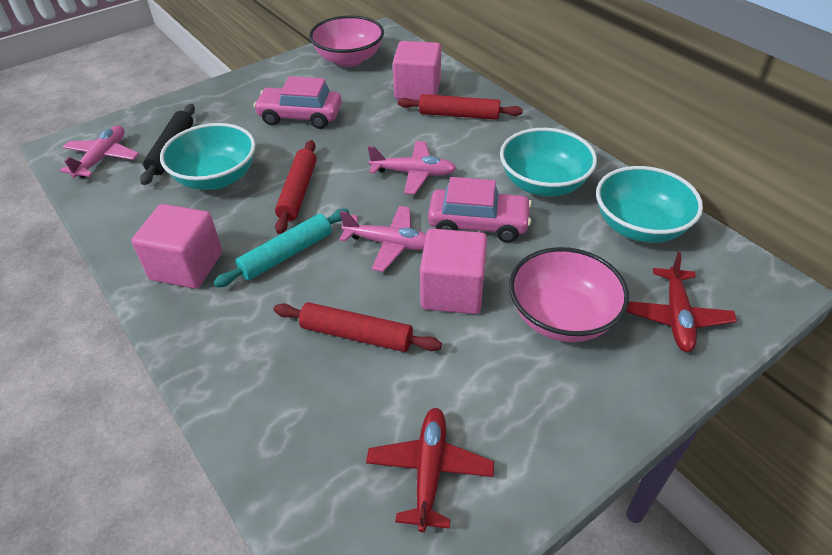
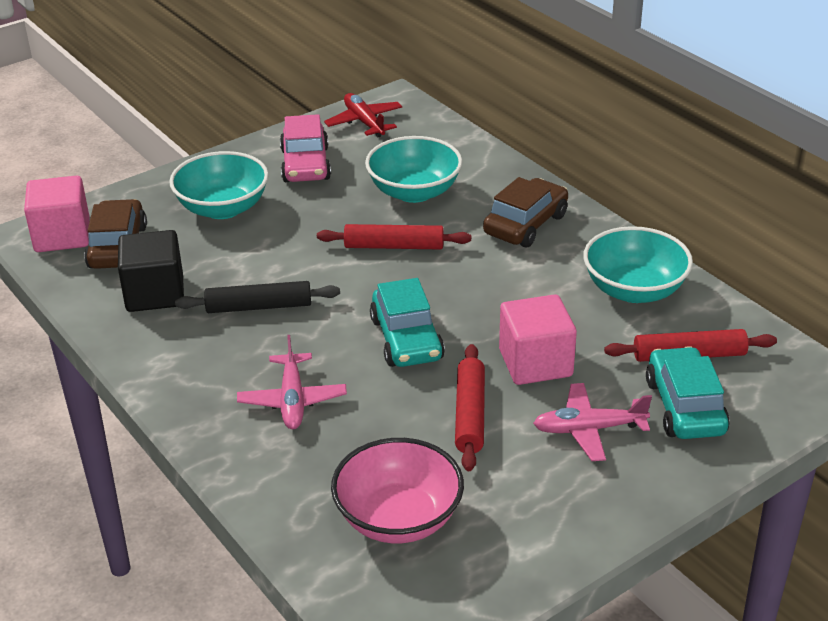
black cube: none = 0 -> [118,230,184,312] = 1
brown car: none = 0 -> [84,199,147,269] [483,177,568,247] = 2
pink bowl: [309,16,384,67] [509,247,629,342] = 2 -> [331,438,464,543] = 1
pink car: [253,76,342,129] [428,177,532,242] = 2 -> [280,114,331,182] = 1
pink cube: [131,204,222,289] [393,41,441,101] [420,229,487,314] = 3 -> [24,175,90,252] [499,294,577,385] = 2
pink plane: [60,125,139,178] [339,206,426,272] [368,141,456,194] = 3 -> [237,335,347,429] [533,383,652,461] = 2
red plane: [366,408,494,532] [626,252,737,352] = 2 -> [324,93,402,138] = 1
turquoise car: none = 0 -> [370,278,445,367] [646,346,730,439] = 2
turquoise rolling pin: [213,209,349,287] = 1 -> none = 0

